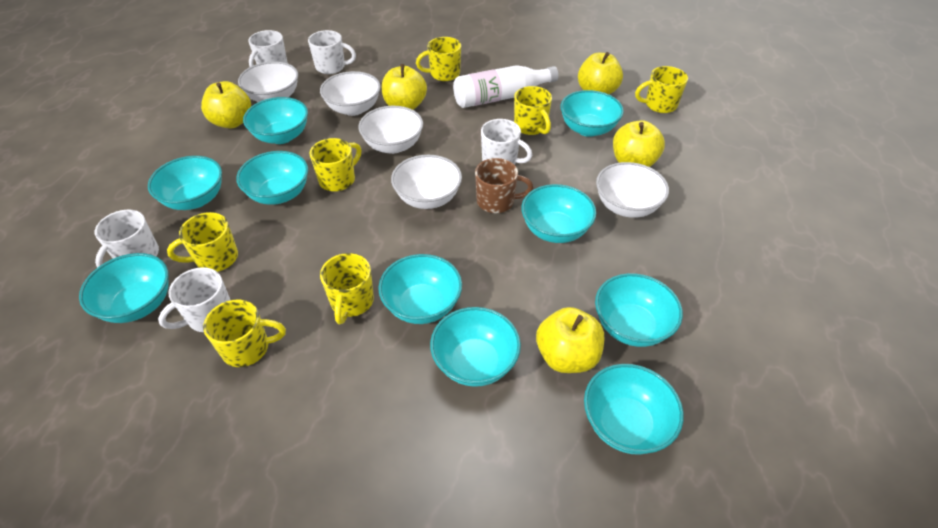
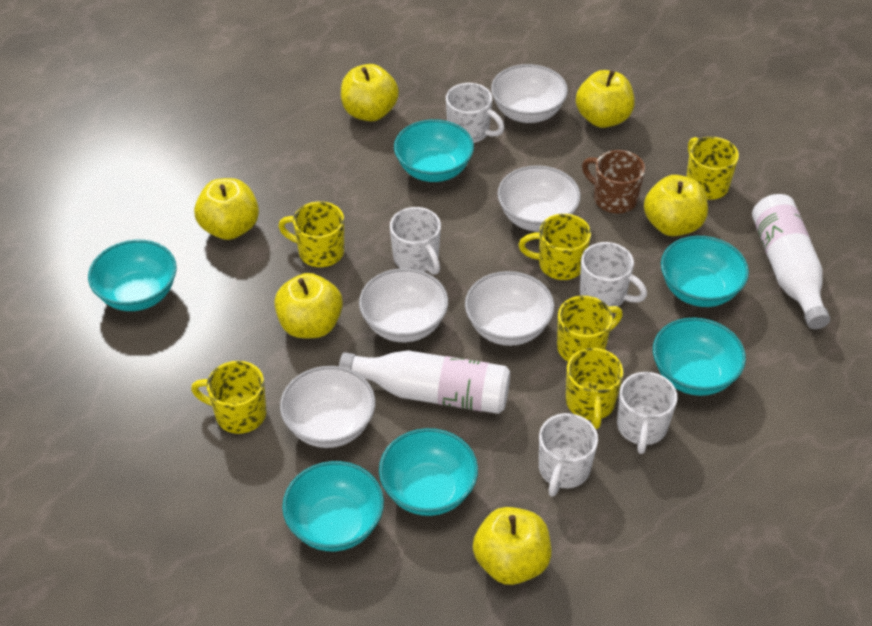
turquoise bowl: [79,253,169,323] [148,156,222,210] [236,151,308,205] [243,97,308,144] [378,254,462,324] [430,307,521,387] [521,184,596,243] [560,90,624,137] [584,364,684,455] [595,273,683,347] = 10 -> [88,240,177,311] [282,461,384,551] [379,428,478,516] [394,119,474,182] [653,317,746,396] [661,236,749,307] = 6
white bottle: [453,65,559,108] = 1 -> [339,351,510,414] [752,194,830,329] = 2
yellow apple: [201,81,251,128] [382,64,427,110] [536,307,604,373] [578,52,623,94] [613,120,665,167] = 5 -> [194,178,259,240] [274,273,343,338] [341,64,399,121] [473,507,551,585] [576,70,635,128] [644,175,708,236] = 6
yellow mug: [167,212,238,272] [203,300,286,367] [309,138,361,192] [320,253,374,324] [416,37,461,81] [514,86,552,135] [635,66,688,113] = 7 -> [191,361,266,434] [278,201,344,267] [519,214,591,280] [557,296,623,361] [566,348,623,429] [686,137,739,200] = 6

